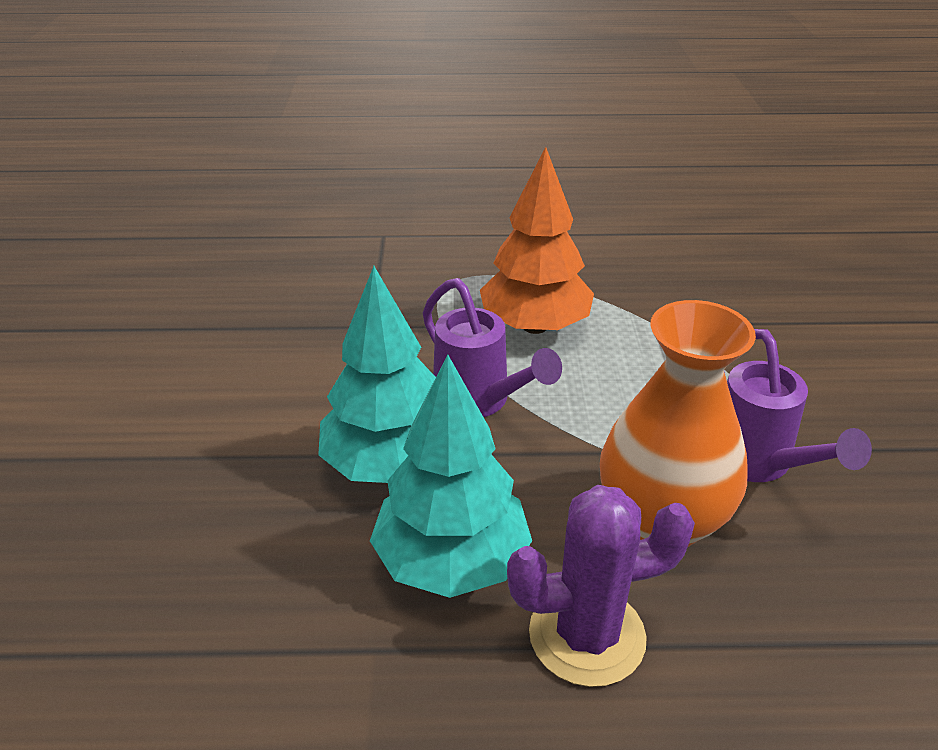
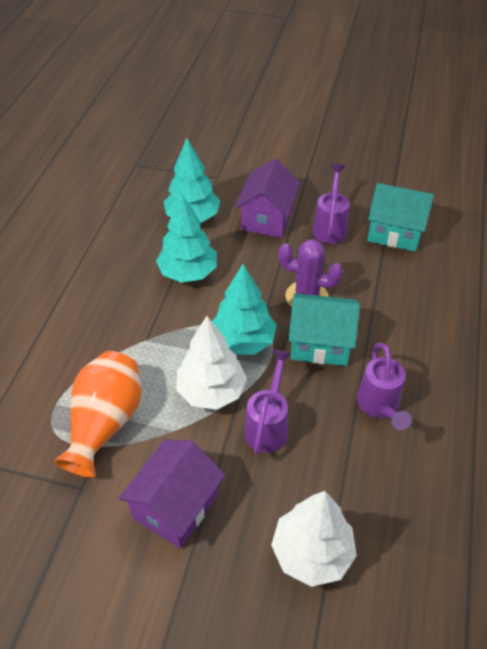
orange tree: [480,147,594,334] = 1 -> none = 0
purple house: none = 0 -> [118,440,225,548] [235,159,301,238] = 2
purple watering can: [423,278,562,417] [724,329,872,482] = 2 -> [244,350,291,455] [313,164,349,244] [357,343,412,430] = 3
turquoise house: none = 0 -> [288,293,360,366] [367,183,434,252] = 2
turquoise tree: [318,266,436,483] [370,354,532,598] = 2 -> [156,193,217,283] [164,138,220,223] [212,264,277,355] = 3
white tree: none = 0 -> [176,316,247,410] [271,491,357,587] = 2

